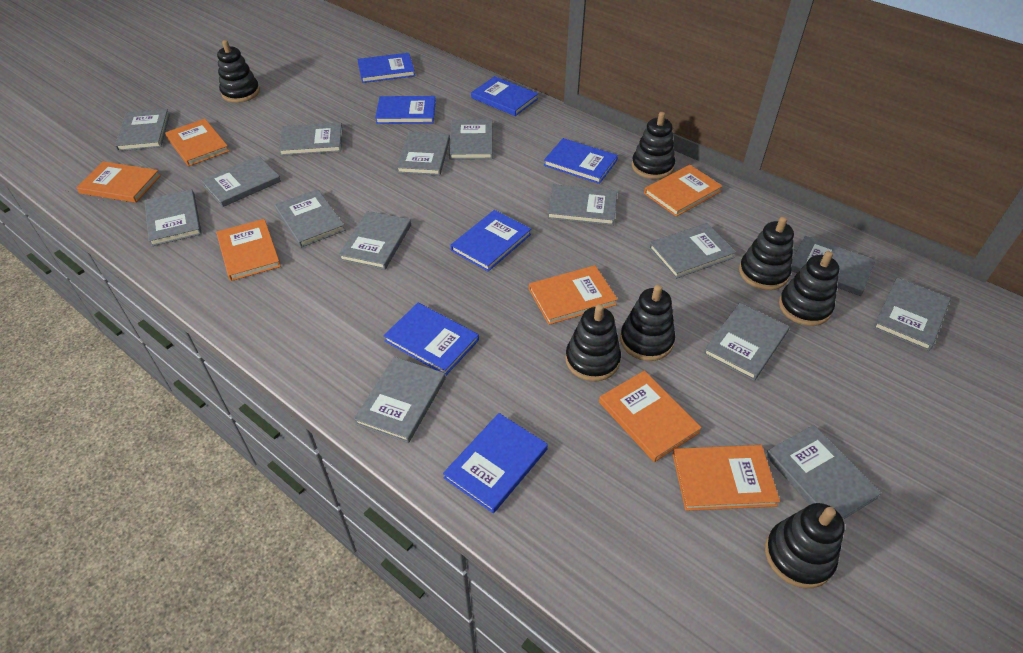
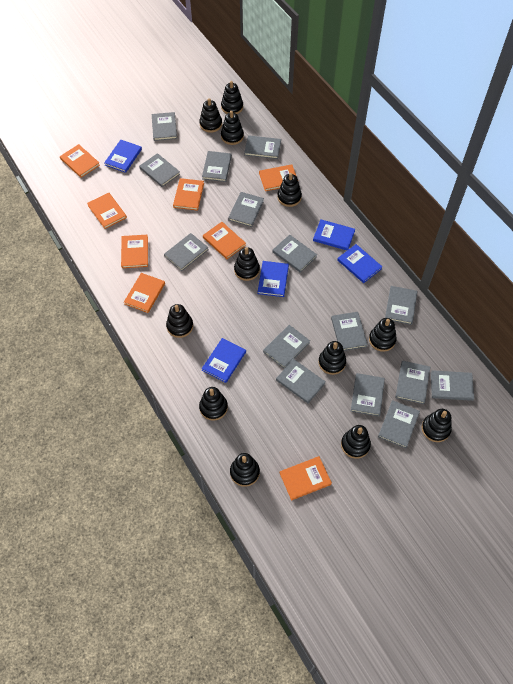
black stacking toy: [217,40,260,103] [565,304,621,381] [620,285,675,361] [632,112,675,179] [739,217,794,290] [765,503,845,588] [779,251,839,326] = 7 -> [166,304,193,338] [199,98,222,133] [199,387,228,421] [221,81,243,114] [221,111,244,145] [230,453,260,487] [234,247,260,281] [277,173,302,207] [318,341,346,375] [341,425,371,459] [369,318,397,352] [422,409,452,442] = 12
blue book: [357,53,415,83] [375,96,436,124] [383,303,479,376] [443,413,548,513] [450,210,531,272] [471,76,538,116] [544,138,618,184] = 7 -> [104,140,142,173] [202,338,246,383] [258,261,289,297] [313,220,355,250] [337,244,382,283] = 5
orange book: [76,161,161,203] [165,119,229,166] [216,219,281,281] [529,265,618,325] [599,371,702,462] [644,165,723,217] [673,445,780,511] = 7 -> [60,144,100,178] [87,193,127,229] [121,235,148,268] [124,273,165,313] [173,178,204,211] [203,222,246,259] [259,164,297,191] [280,456,332,501] = 8

